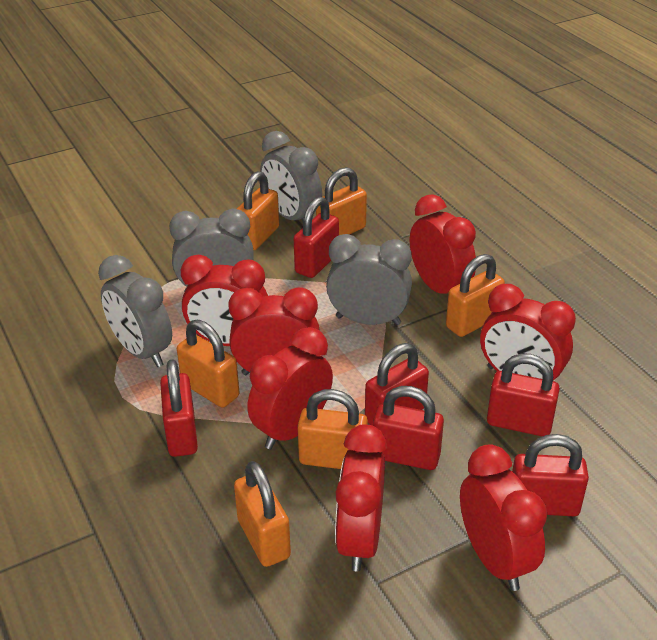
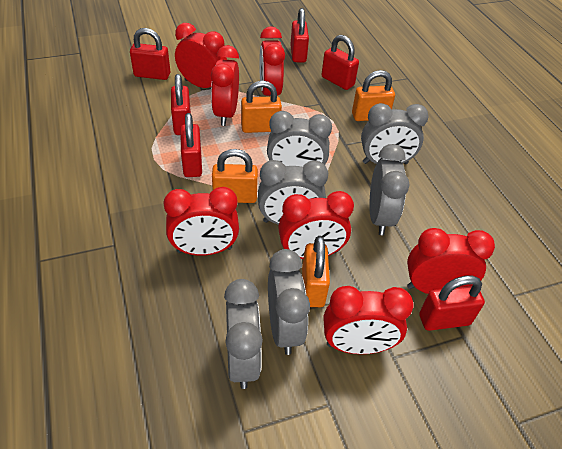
grey clock: [98,255,172,367] [169,209,254,292] [260,131,322,221] [326,234,412,325] = 4 -> [224,279,263,389] [258,160,328,225] [267,111,332,167] [268,249,310,355] [361,103,429,164] [369,144,410,235] = 6
orange padlock: [177,320,240,408] [234,461,291,567] [237,171,279,250] [298,389,368,469] [316,167,367,235] [446,254,505,337] = 6 -> [212,149,258,203] [241,81,282,133] [302,236,330,307] [352,70,395,121] = 4

